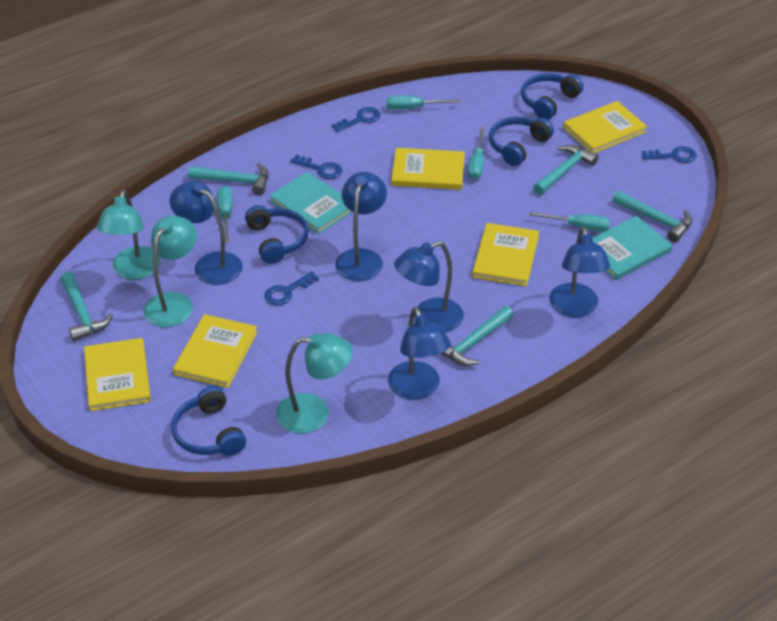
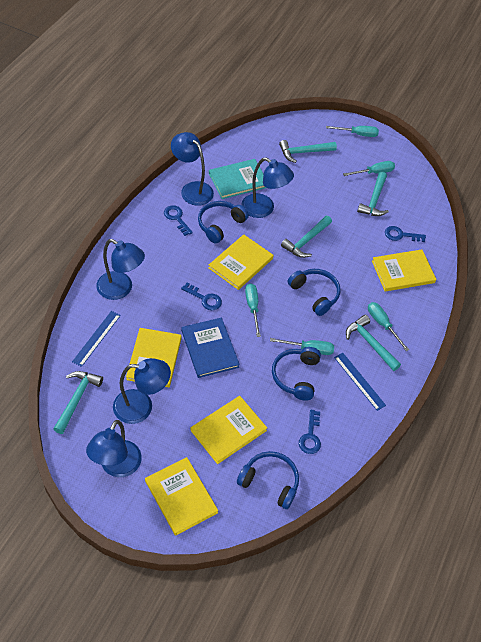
blue book: none = 0 -> [181,318,240,378] = 1
blue ruler: none = 0 -> [72,311,121,367] [334,353,386,411] = 2
turquoise book: [269,172,352,234] [593,216,673,280] = 2 -> [209,159,266,199] = 1
turquoise lamp: [97,190,161,279] [144,216,197,327] [276,333,353,433] = 3 -> none = 0
turquoise screwdriver: [217,186,232,243] [386,95,460,110] [468,128,485,180] [529,212,610,232] = 4 -> [245,283,261,337] [270,338,334,355] [326,126,379,137] [343,161,395,176] [368,302,409,351] = 5

